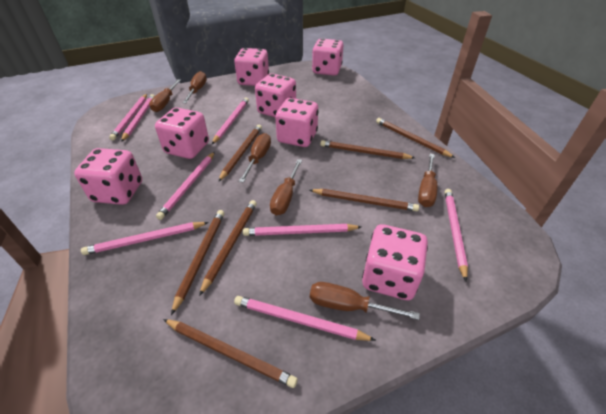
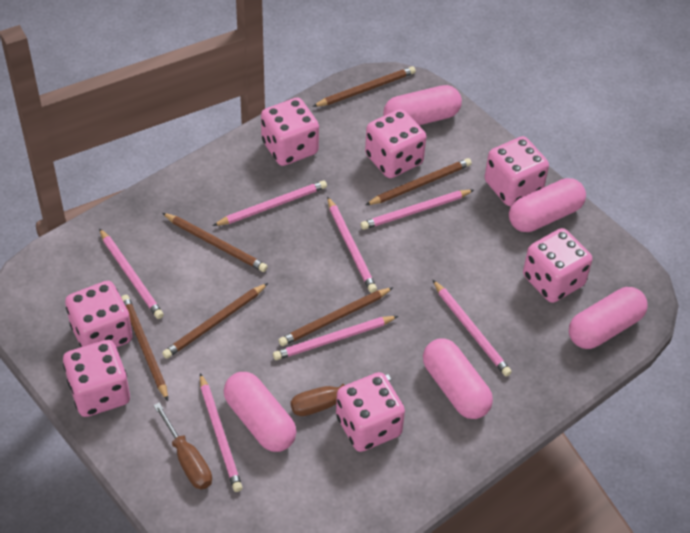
brown pencil: [163,319,298,388] [171,210,224,315] [199,200,257,296] [218,125,262,182] [310,189,419,211] [320,140,415,159] [376,118,455,158] = 7 -> [121,295,168,401] [162,213,268,272] [162,283,268,359] [279,287,393,346] [312,66,416,107] [366,158,472,205] = 6
brown screwdriver: [149,79,181,112] [183,71,207,103] [239,133,271,183] [270,159,302,216] [310,282,420,320] [418,154,437,207] = 6 -> [153,402,212,489] [291,374,391,416] = 2
pink capsule: none = 0 -> [224,372,296,452] [383,85,462,125] [423,339,493,419] [509,178,586,232] [569,287,648,349] = 5
pink pencil: [81,222,209,255] [109,94,147,140] [121,94,155,142] [156,152,215,220] [212,97,249,144] [234,296,376,341] [243,224,361,236] [445,189,468,281] = 8 -> [99,228,164,319] [200,373,243,492] [213,180,327,226] [273,316,398,360] [327,196,377,293] [361,190,474,230] [433,280,512,377] = 7

